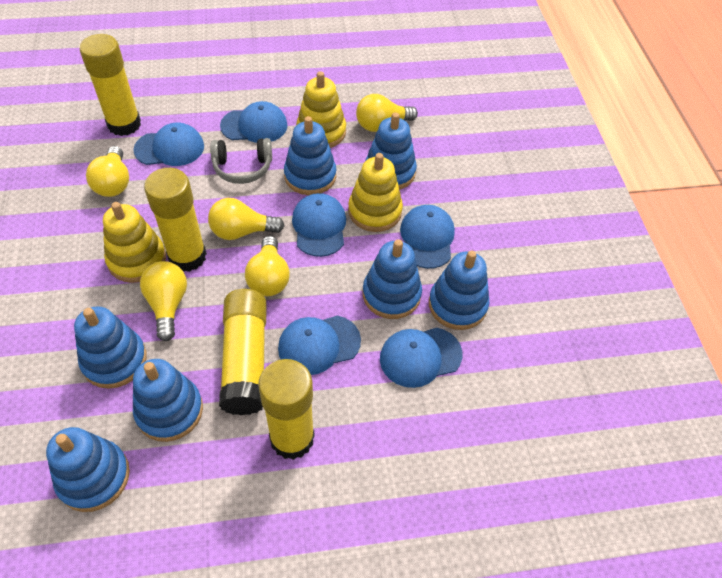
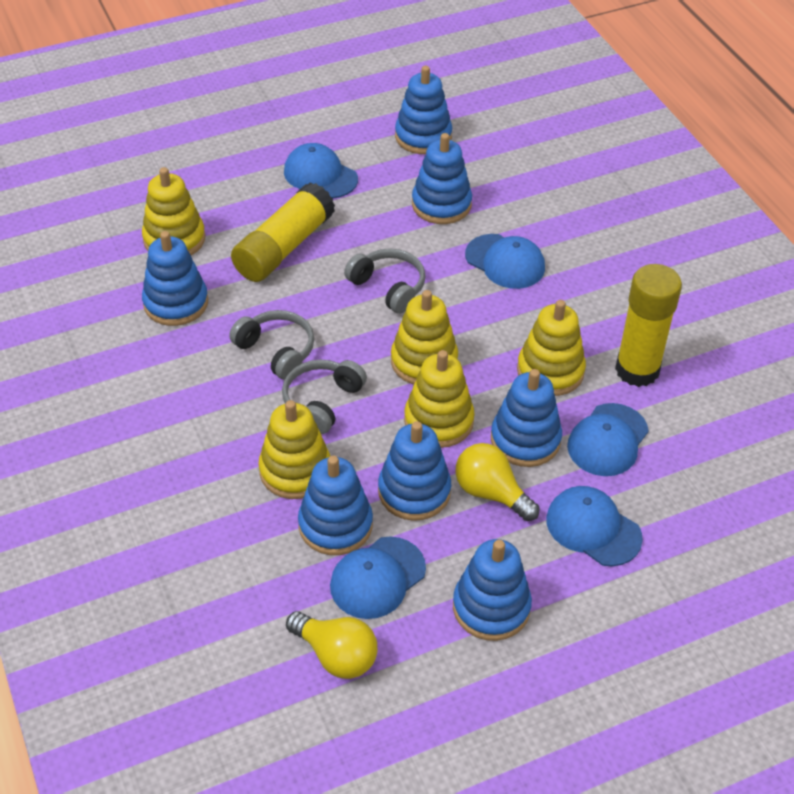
blue cap: [133,123,204,166] [220,101,288,143] [278,316,361,375] [292,193,346,257] [380,328,463,388] [400,205,455,269] = 6 -> [284,143,358,198] [330,537,426,619] [465,234,545,289] [546,486,643,566] [567,403,649,476] = 5
grey headphones: [210,138,272,184] = 1 -> [229,310,314,380] [282,360,367,434] [344,248,426,314] = 3
yellow glue stick: [79,34,141,136] [144,168,207,272] [219,289,267,415] [258,359,315,460] = 4 -> [231,183,335,282] [615,264,682,387] = 2
yellow light bulb: [86,146,129,197] [140,261,187,341] [208,198,284,240] [245,236,290,296] [356,94,418,132] = 5 -> [286,611,377,679] [456,443,539,521] = 2
yellow stacking toy: [103,202,166,283] [296,71,346,148] [348,153,403,232] = 3 -> [142,167,205,255] [258,400,330,499] [391,290,458,384] [404,350,475,448] [517,300,586,396] = 5

